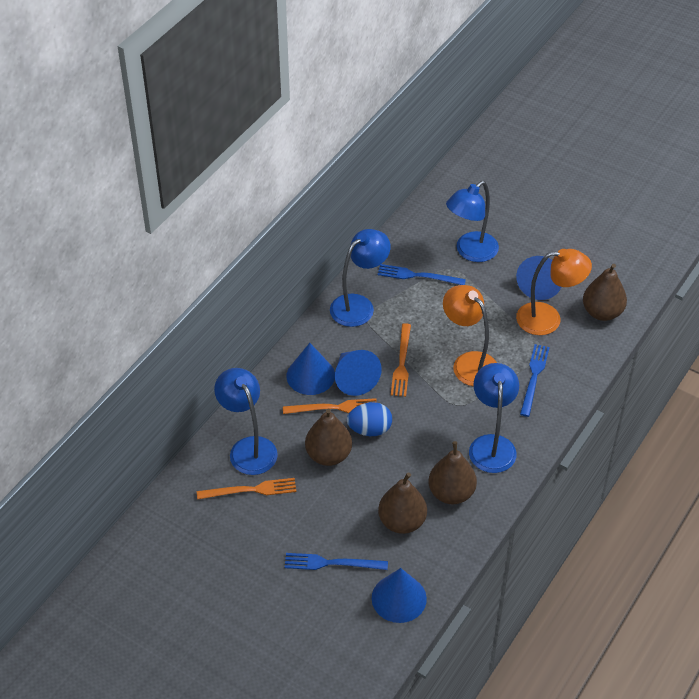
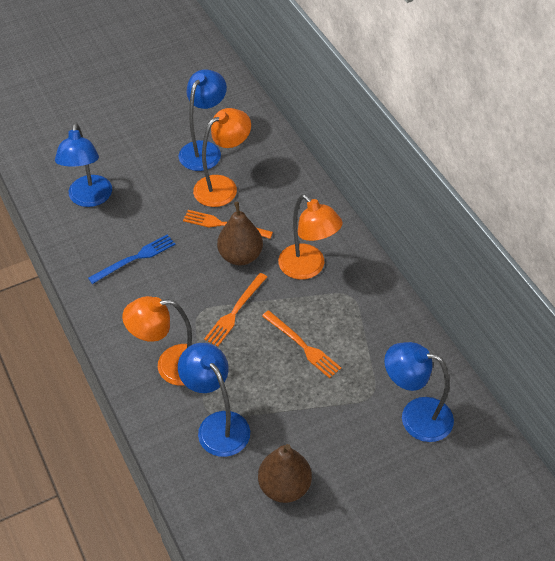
blue cone: [287,343,335,395] [335,350,382,396] [372,568,427,623] [516,256,561,300] = 4 -> none = 0
blue egg: [347,402,392,436] = 1 -> none = 0
blue fork: [285,553,388,570] [378,264,466,285] [520,344,550,417] = 3 -> [88,234,175,284] = 1
brown pear: [305,409,352,466] [378,473,427,534] [428,441,477,504] [583,264,627,321] = 4 -> [217,202,263,265] [258,444,312,503] = 2
orange lamp: [443,285,497,386] [516,249,592,335] = 2 -> [122,296,192,386] [193,108,251,207] [278,194,343,280] = 3

